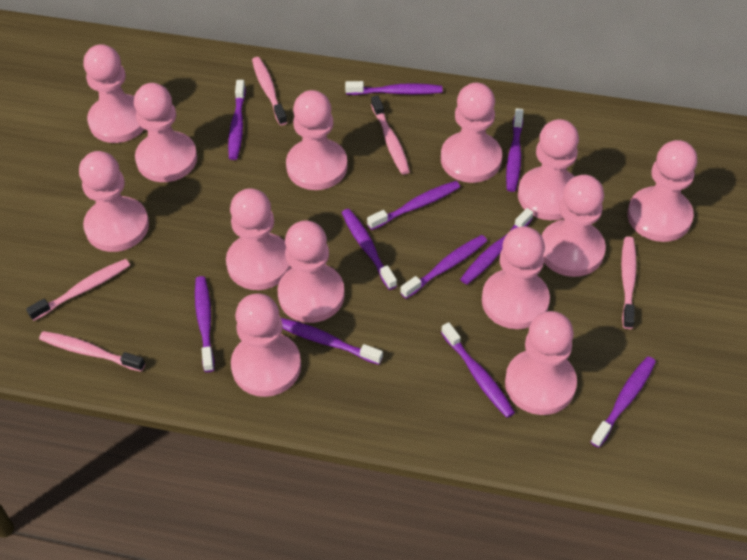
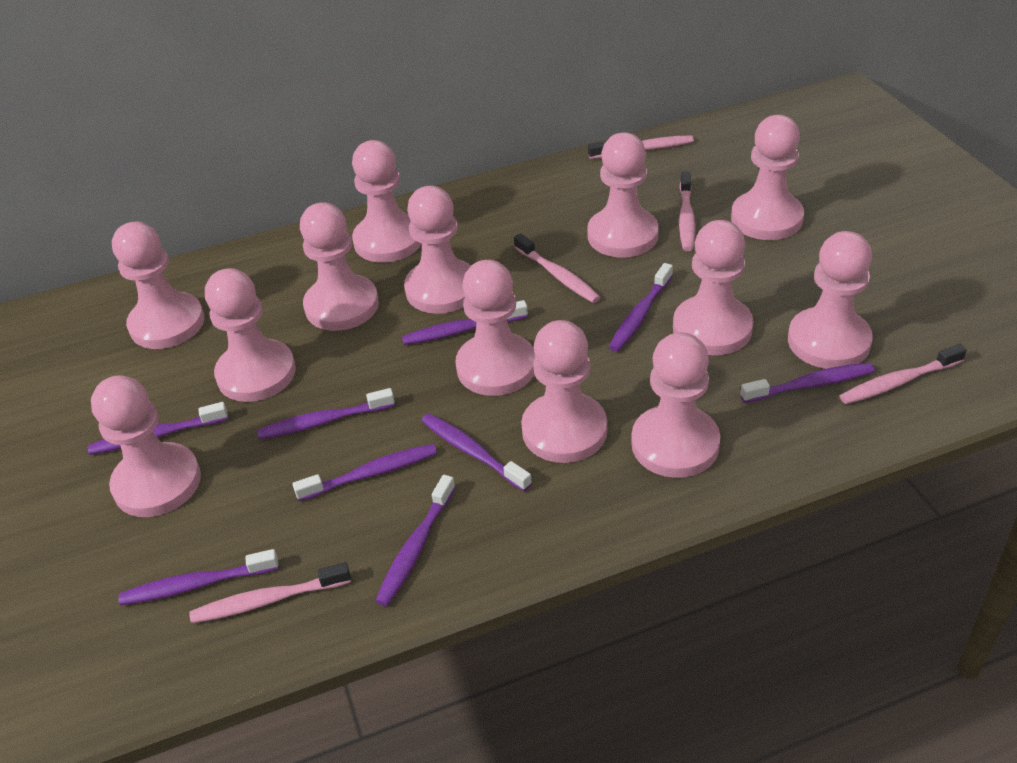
purple toothbrush: [195,276,215,372] [228,80,246,160] [281,318,383,365] [342,209,397,290] [345,81,442,95] [367,181,460,230] [400,235,487,299] [441,322,515,418] [460,208,533,285] [506,108,524,192] [590,357,656,448] = 11 -> [88,402,228,455] [118,549,279,605] [257,388,395,440] [292,444,437,501] [375,475,456,606] [402,300,528,345] [421,413,532,491] [609,263,673,352] [740,363,875,403] = 9

